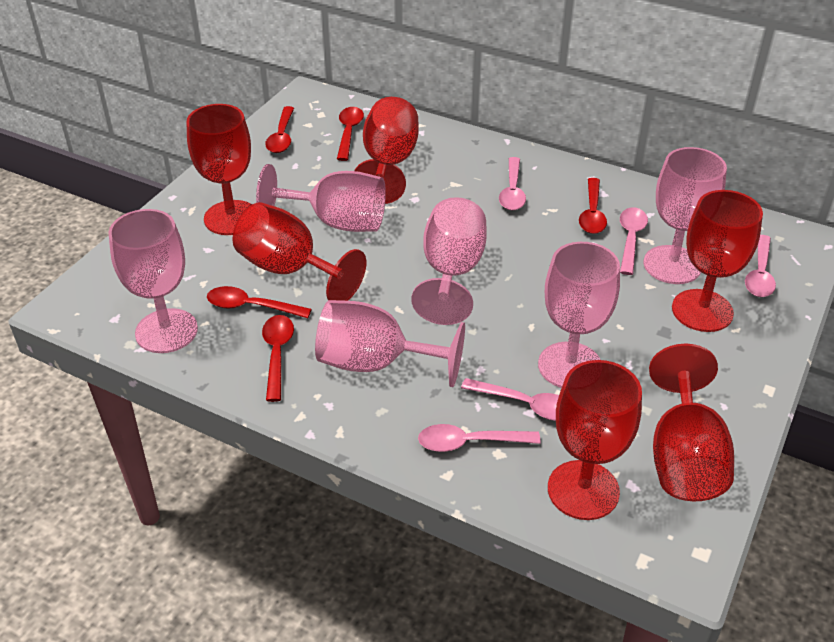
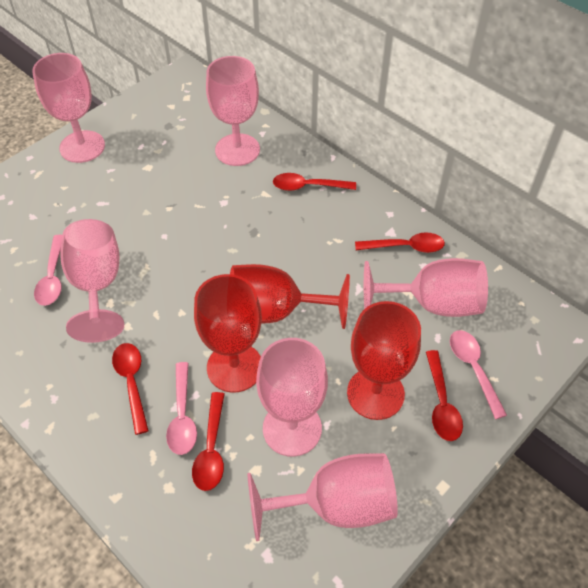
pink spoon: [418,424,541,452] [461,378,559,421] [499,157,526,210] [620,207,648,275] [745,235,776,297] = 5 -> [34,235,62,306] [166,362,197,455] [450,330,507,419] = 3
red goblet: [186,104,252,235] [232,202,366,301] [354,97,419,204] [548,360,642,520] [649,343,734,501] [672,190,763,332] = 6 -> [194,274,262,393] [230,264,350,329] [347,301,421,420] = 3

